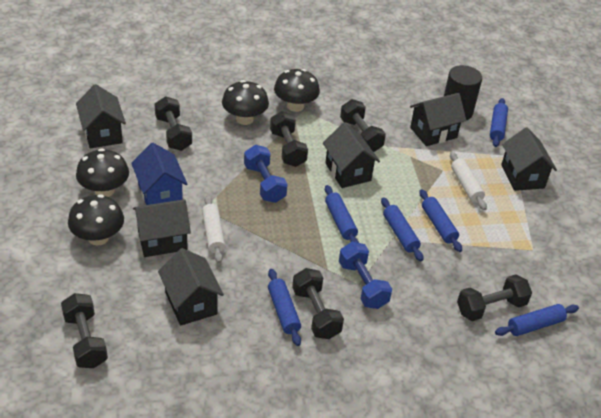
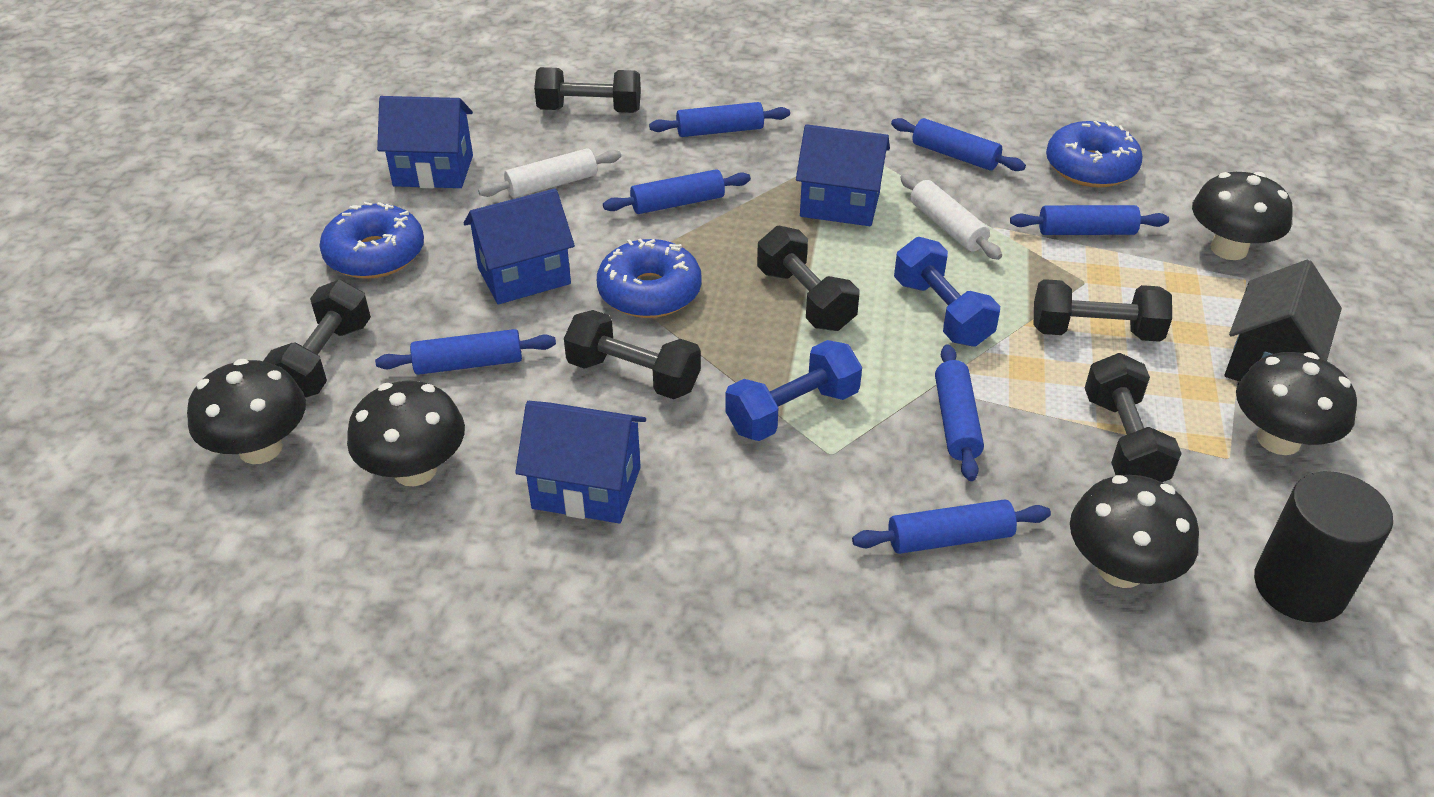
black house: [76,84,126,148] [133,199,191,257] [158,248,224,326] [323,123,380,188] [410,93,466,146] [501,127,557,191] = 6 -> [1224,260,1342,381] = 1
black mushroom: [68,194,124,246] [76,148,129,197] [222,80,269,125] [274,69,320,112] = 4 -> [187,359,306,464] [347,381,465,486] [1070,475,1199,588] [1192,172,1293,260] [1236,352,1357,455] = 5
blue donut: none = 0 -> [319,202,424,279] [597,238,702,318] [1046,121,1143,188] = 3
blue house: [131,142,187,205] = 1 -> [377,96,473,188] [464,188,575,304] [515,401,646,523] [796,124,890,226] = 4
blue rolling pin: [268,269,301,346] [325,185,359,243] [381,197,423,261] [419,189,462,252] [490,98,508,147] [495,304,579,336] = 6 -> [375,329,556,375] [603,169,751,214] [649,102,790,137] [852,499,1051,554] [891,118,1026,171] [935,344,984,481] [1010,205,1169,235] = 7

